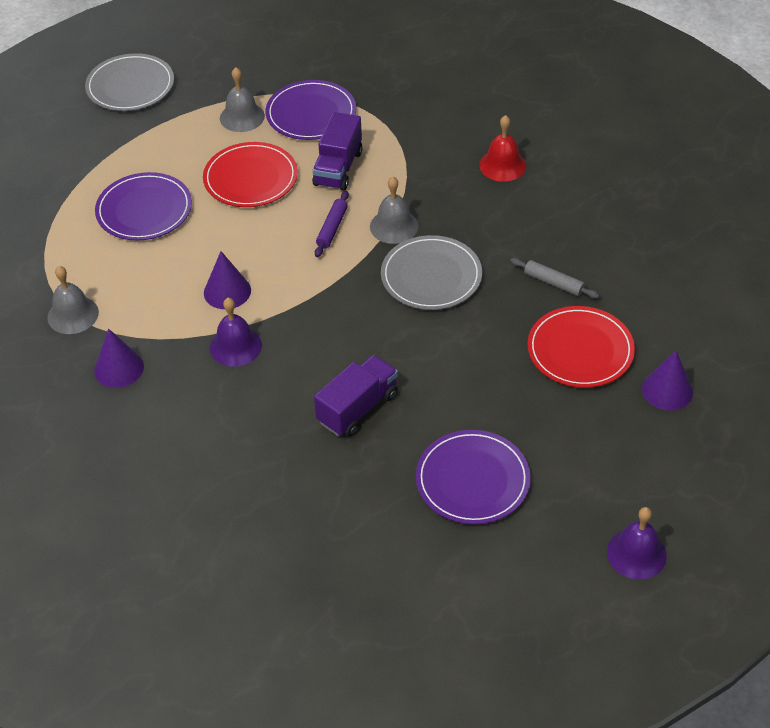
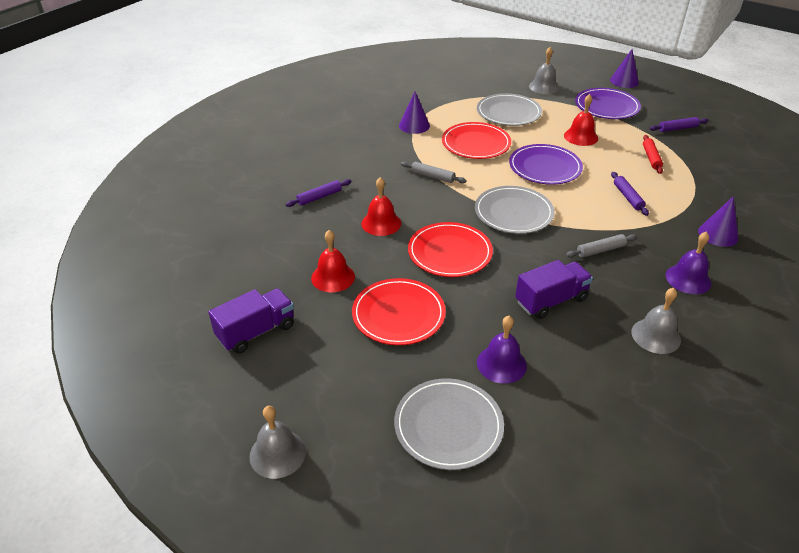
grey plate: [85,53,174,111] [381,235,482,310] = 2 -> [394,378,504,470] [475,186,555,234] [477,93,542,126] = 3
grey rolling pin: [510,258,600,299] = 1 -> [401,161,466,183] [566,234,637,258] = 2
purple plate: [95,172,192,240] [266,80,356,140] [416,430,531,524] = 3 -> [509,144,583,185] [575,88,641,119] = 2
purple rolling pin: [315,191,349,257] = 1 -> [286,179,351,207] [611,172,649,216] [649,117,708,132] = 3
red bell: [479,115,526,182] = 1 -> [311,230,355,292] [361,177,401,236] [564,94,598,146] = 3
red plate: [203,142,298,207] [528,306,635,388] = 2 -> [352,278,446,345] [408,222,493,277] [442,122,511,159] = 3
red rolling pin: none = 0 -> [643,135,663,174] = 1

